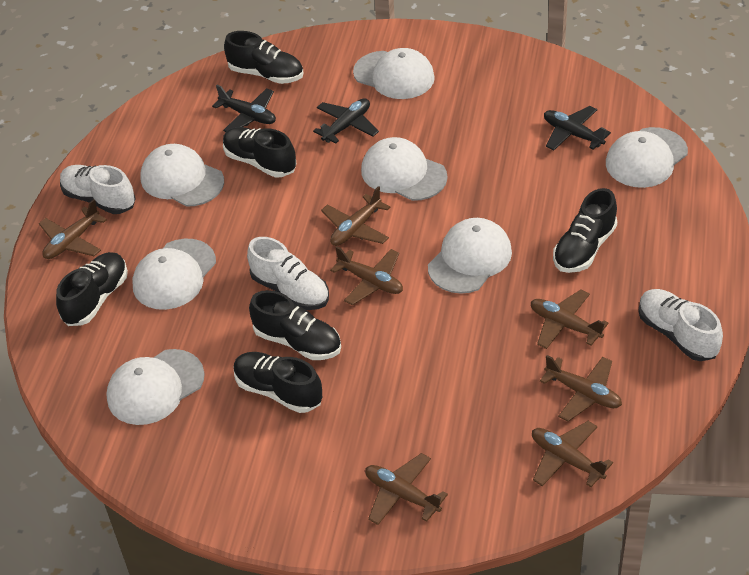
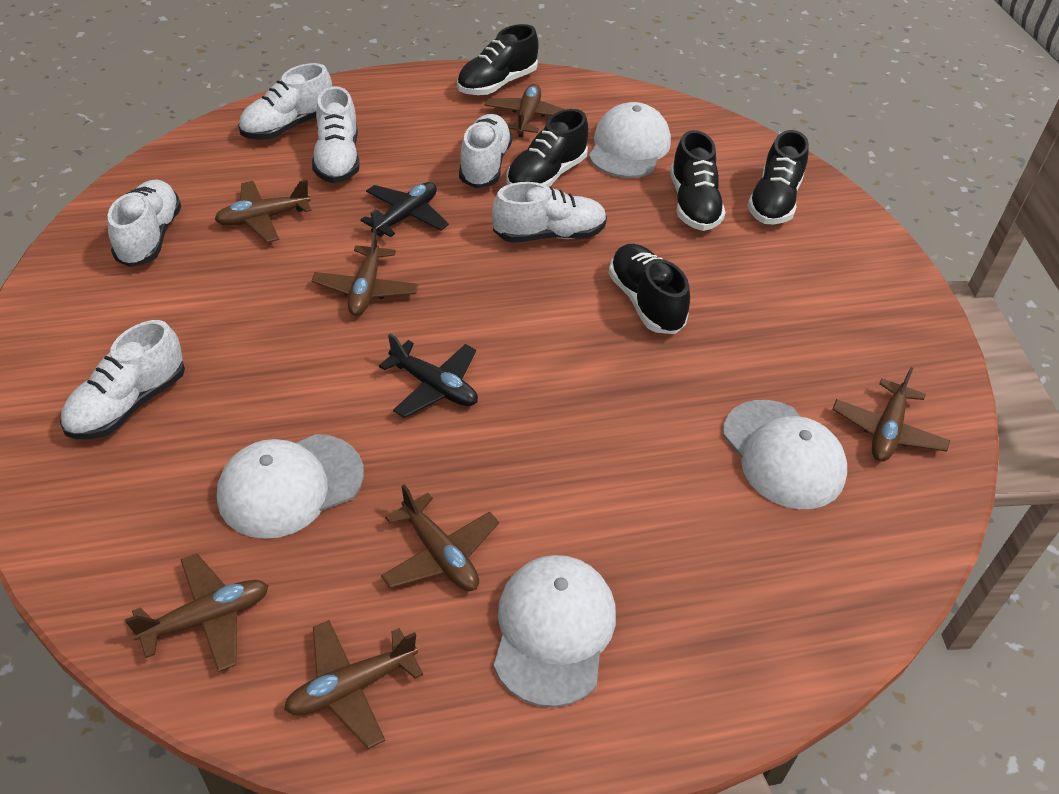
black plane: [212,85,276,132] [313,98,379,143] [544,106,611,151] = 3 -> [360,182,449,237] [379,334,478,418] = 2
black shoe: [56,252,128,326] [223,127,296,178] [224,31,303,84] [234,352,322,413] [249,290,341,360] [553,188,617,273] = 6 -> [457,24,539,95] [506,109,588,187] [609,244,690,334] [670,130,726,231] [747,130,809,225] = 5
white cap: [106,349,205,425] [132,239,216,310] [140,144,224,207] [353,48,435,99] [361,137,448,201] [428,218,512,294] [606,127,688,188] = 7 -> [217,434,364,539] [494,555,616,707] [589,102,671,178] [723,400,847,509] = 4
white shoe: [60,165,136,214] [247,237,329,310] [638,289,723,361] = 3 -> [60,320,185,439] [108,179,181,267] [238,63,332,140] [312,86,360,183] [459,114,512,188] [492,182,607,243] = 6

